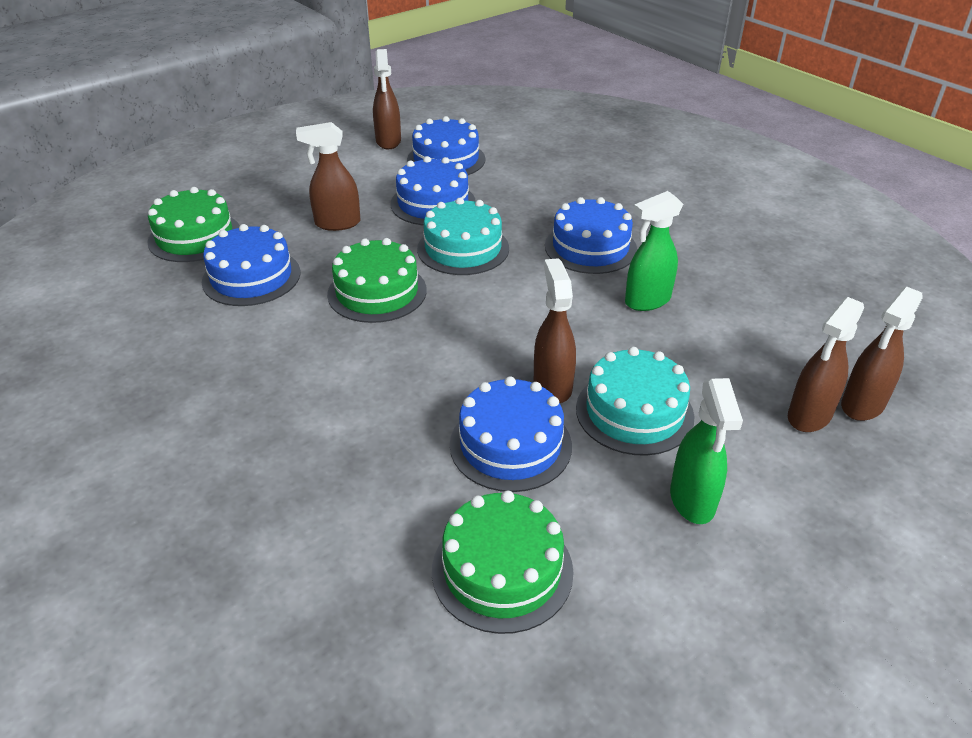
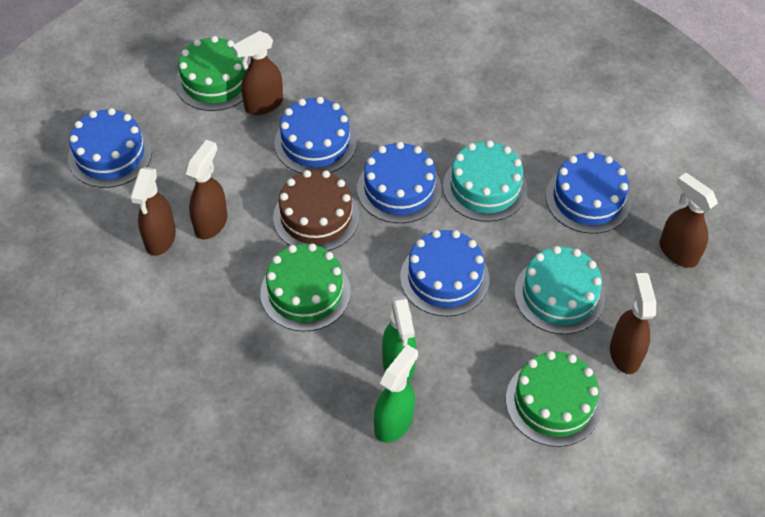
brown cake: none = 0 -> [273,170,359,251] = 1

